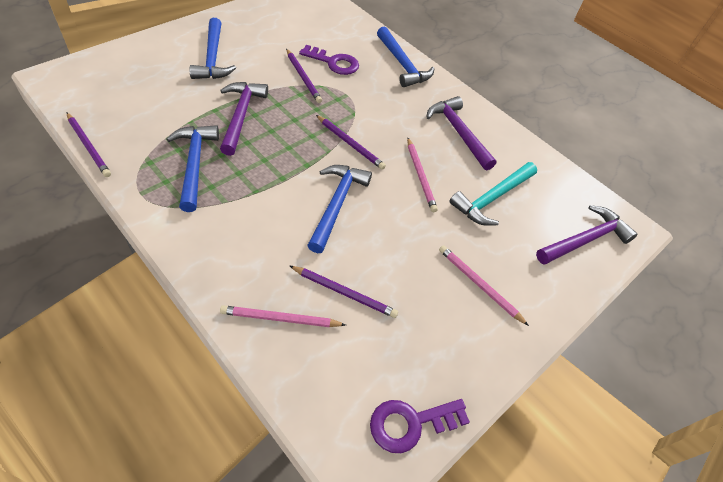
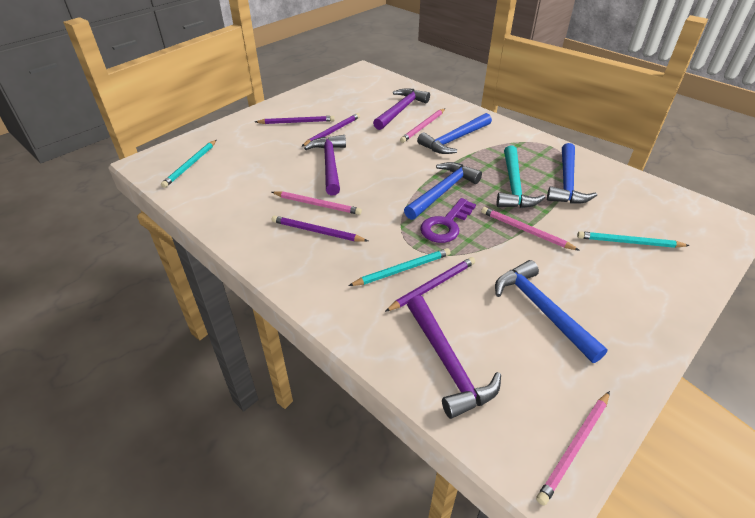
pink pencil: [220,305,346,327] [407,138,438,212] [439,245,529,326] = 3 -> [272,191,362,215] [400,108,445,143] [481,207,580,251] [536,391,610,506] = 4
purple key: [299,45,359,75] [370,399,470,453] = 2 -> [420,198,476,243] = 1
turquoise pencil: none = 0 -> [161,140,217,188] [349,248,451,286] [577,231,690,248] = 3

